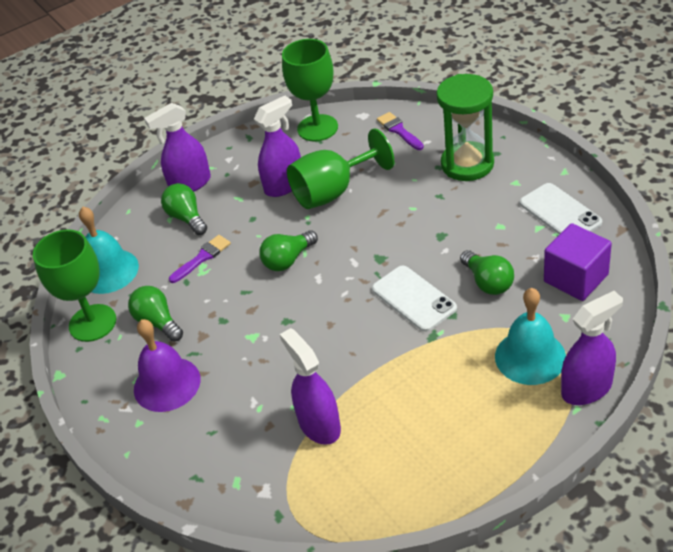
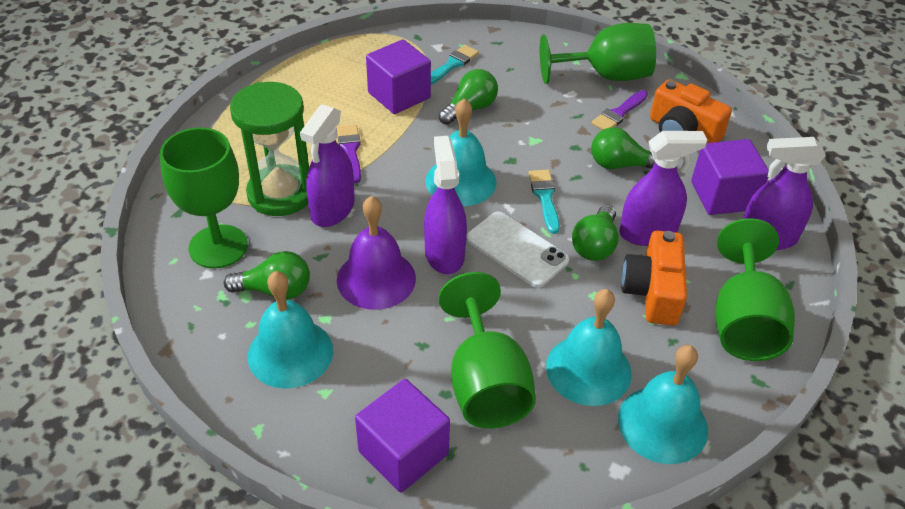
green goblet: [33,229,116,342] [282,39,338,141] [287,128,394,209] = 3 -> [160,127,248,268] [439,272,536,429] [540,23,656,84] [715,218,795,361] = 4
orange camera: none = 0 -> [621,231,687,325] [650,79,732,143] = 2
purple cube: [544,223,612,301] = 1 -> [355,379,450,492] [366,39,431,114] [691,139,769,215] = 3
turquoise bell: [79,207,139,294] [495,288,566,385] = 2 -> [248,271,333,389] [425,98,496,206] [546,289,632,406] [618,345,708,464] = 4
turquoise brush: none = 0 -> [431,45,479,85] [529,170,560,234] = 2
white phone: [372,266,457,332] [520,183,602,235] = 2 -> [466,212,569,288] = 1

